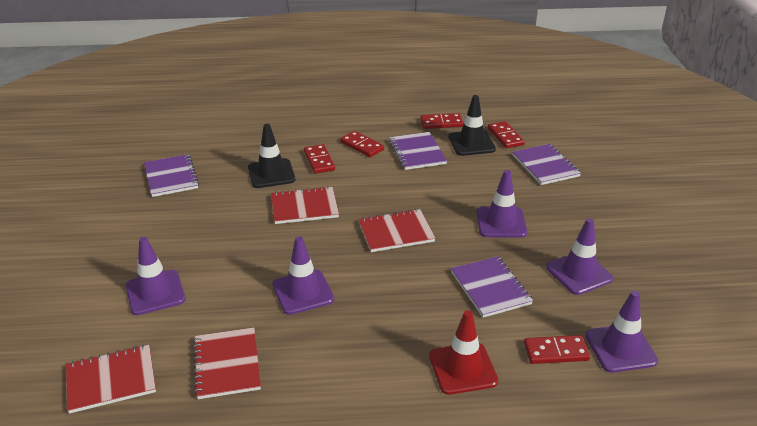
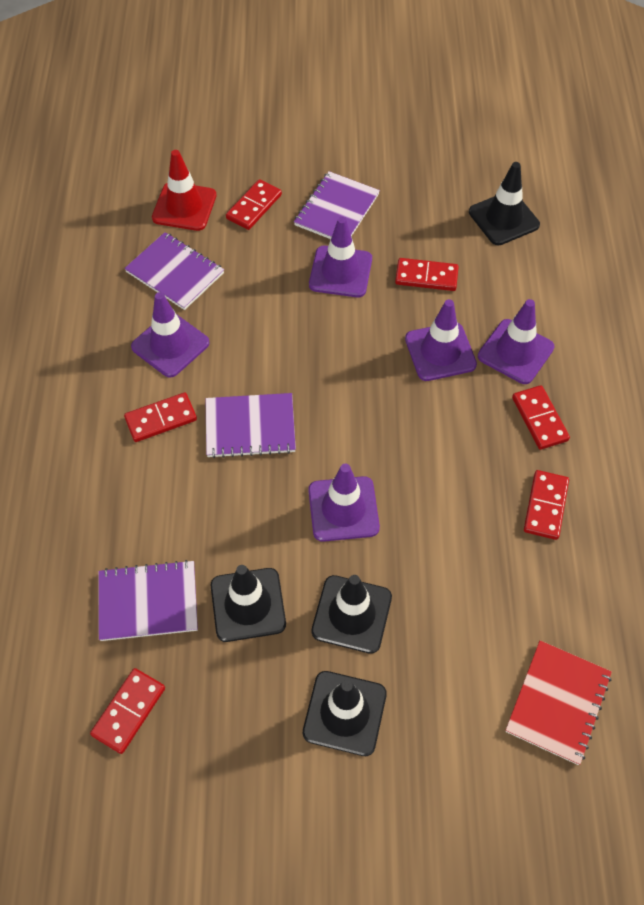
black traffic cone: [248,124,295,188] [448,95,496,156] = 2 -> [211,565,286,642] [303,671,387,756] [312,575,392,654] [469,162,540,245] = 4
red domino: [304,144,335,174] [340,131,384,157] [420,113,464,129] [488,121,525,148] [524,335,590,364] = 5 -> [90,668,165,754] [124,392,197,442] [226,179,282,230] [395,258,459,291] [512,385,570,450] [524,470,569,540] = 6
red notebook: [66,345,156,414] [193,327,261,399] [271,186,339,224] [358,209,436,252] = 4 -> [505,640,612,765] = 1

